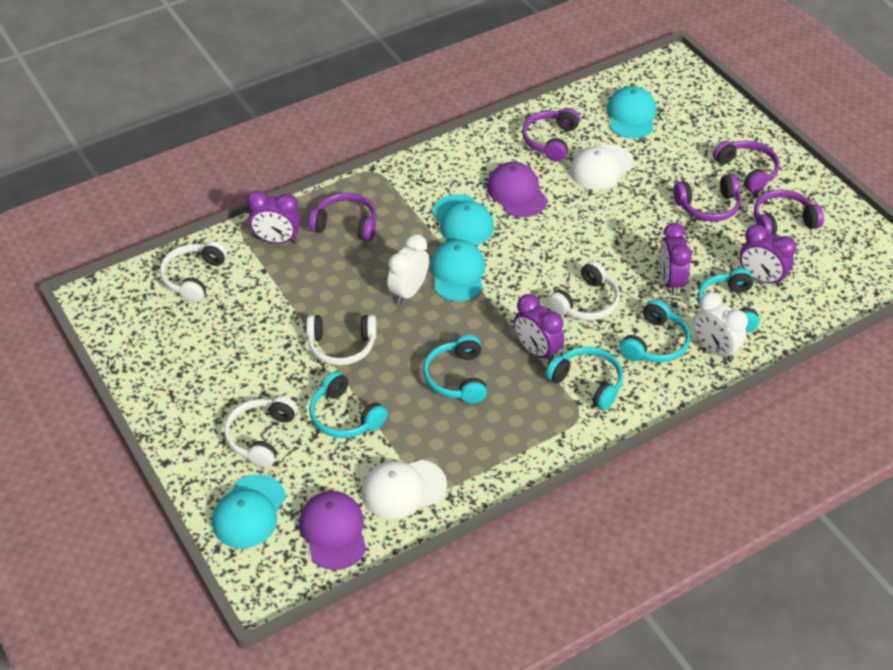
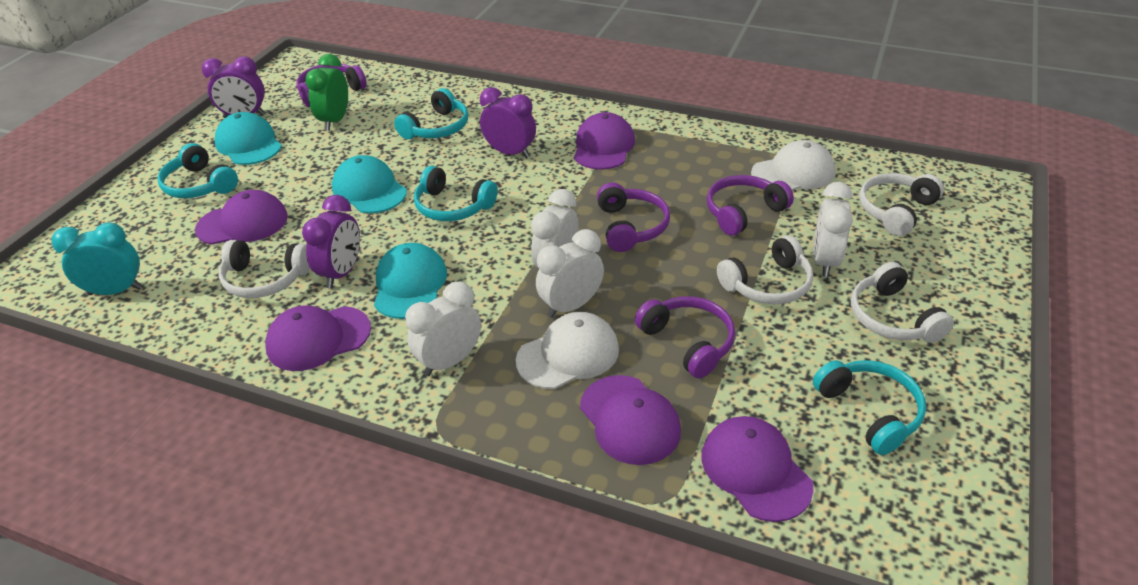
green clock: none = 0 -> [305,54,348,131] = 1
purple cap: [299,491,366,570] [487,162,548,217] = 2 -> [195,190,288,245] [265,305,371,371] [574,112,635,170] [580,375,681,465] [701,416,814,522] = 5
purple clock: [247,190,301,244] [514,294,564,363] [659,223,692,296] [739,224,796,287] = 4 -> [202,56,265,118] [302,195,360,288] [480,87,536,158] = 3
purple headphones: [309,193,377,241] [522,108,580,162] [673,174,741,222] [713,140,780,193] [754,190,824,235] = 5 -> [296,64,367,107] [597,182,670,252] [635,296,735,378] [707,175,794,236] = 4
turquoise cap: [212,474,286,548] [430,239,485,301] [432,194,494,245] [606,86,657,138] = 4 -> [214,112,282,165] [332,155,407,213] [374,243,447,319] = 3
turquoise clock: none = 0 -> [51,222,143,295] = 1
turquoise headphones: [309,371,388,438] [423,335,487,403] [546,347,623,411] [619,299,690,363] [697,268,759,333] = 5 -> [157,143,238,198] [394,88,468,139] [414,166,498,221] [813,360,926,455] = 4
white clock: [387,234,429,305] [693,292,748,361] = 2 -> [405,281,481,376] [531,189,578,268] [536,229,604,318] [813,182,853,277] = 4

